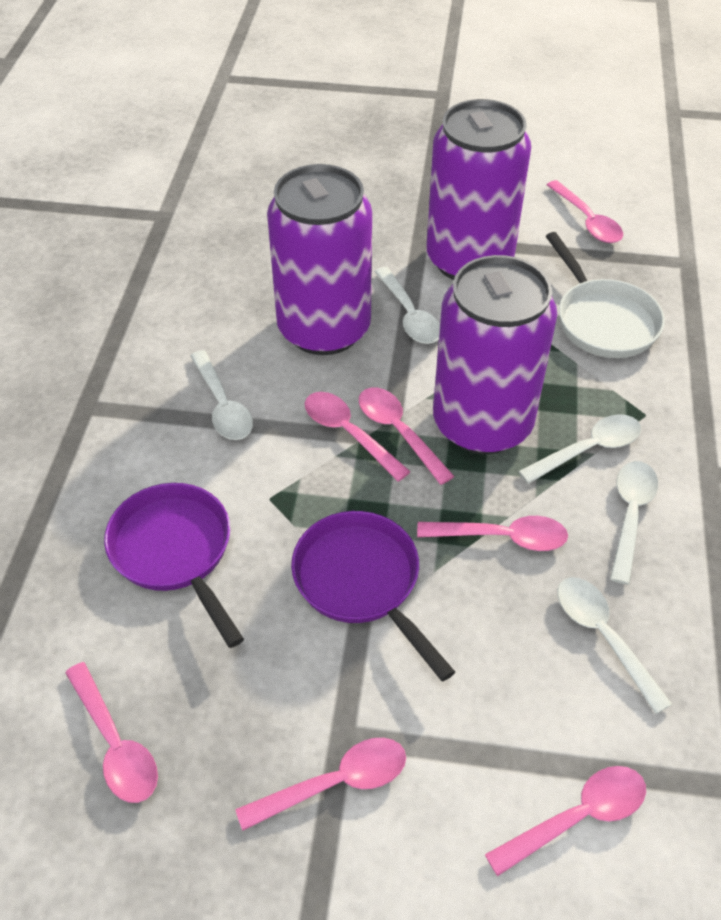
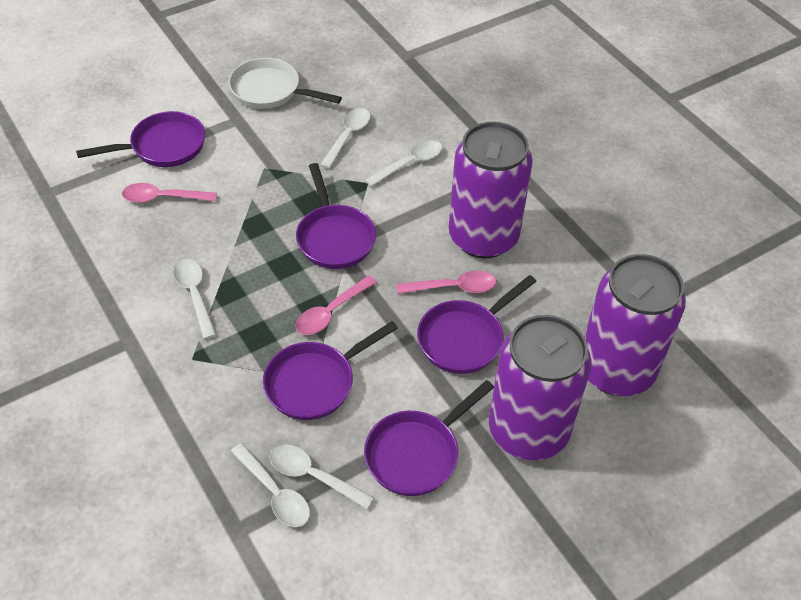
pink spoon: [65,662,158,803] [236,738,406,830] [305,392,411,482] [359,388,454,485] [417,516,568,551] [485,766,646,876] [547,180,623,243] = 7 -> [122,183,217,203] [295,275,377,335] [396,271,496,294] = 3
purple pan: [104,483,244,648] [291,511,455,682] = 2 -> [76,111,205,167] [263,321,398,420] [296,163,376,269] [364,380,494,496] [417,275,537,374] = 5

